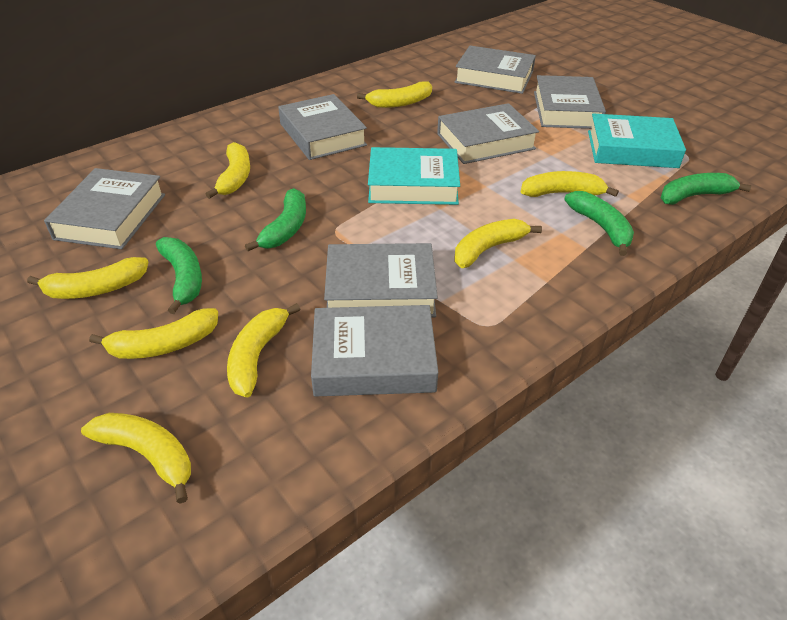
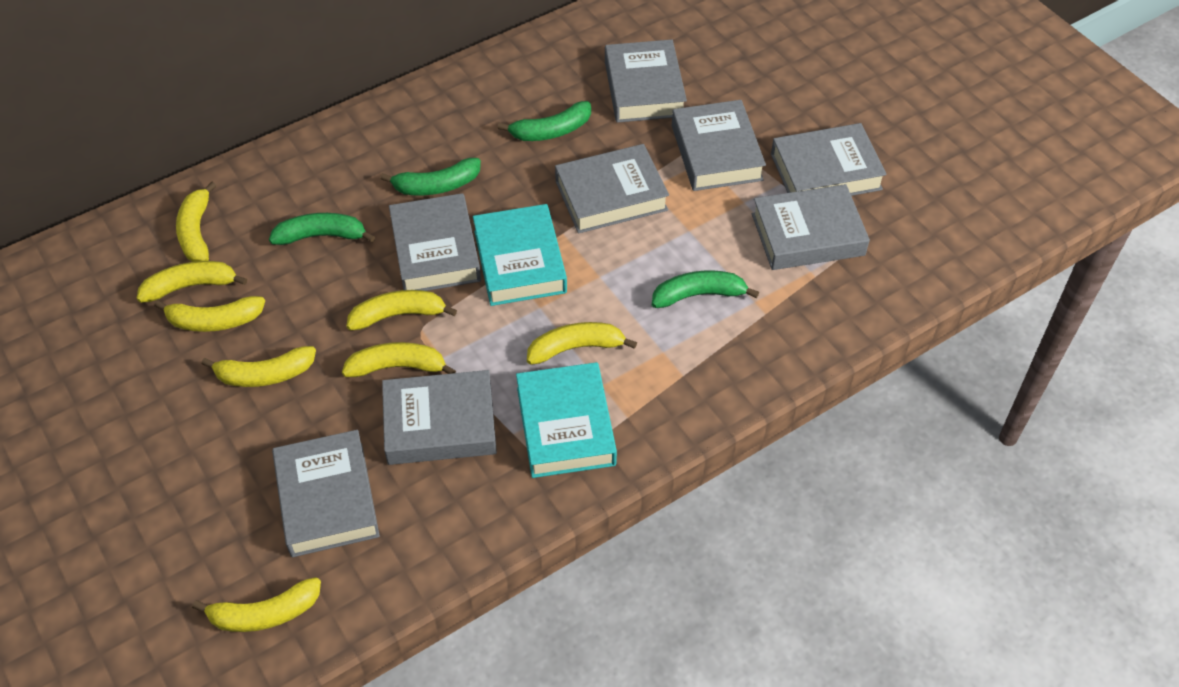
grey book: [44,168,165,249] [278,94,367,160] [311,305,438,396] [324,243,438,318] [437,103,539,164] [454,46,536,94] [534,75,606,129] = 7 -> [272,430,380,557] [382,370,497,465] [389,193,481,291] [555,144,669,234] [605,40,687,123] [672,100,766,191] [752,184,870,270] [771,123,887,196] = 8

